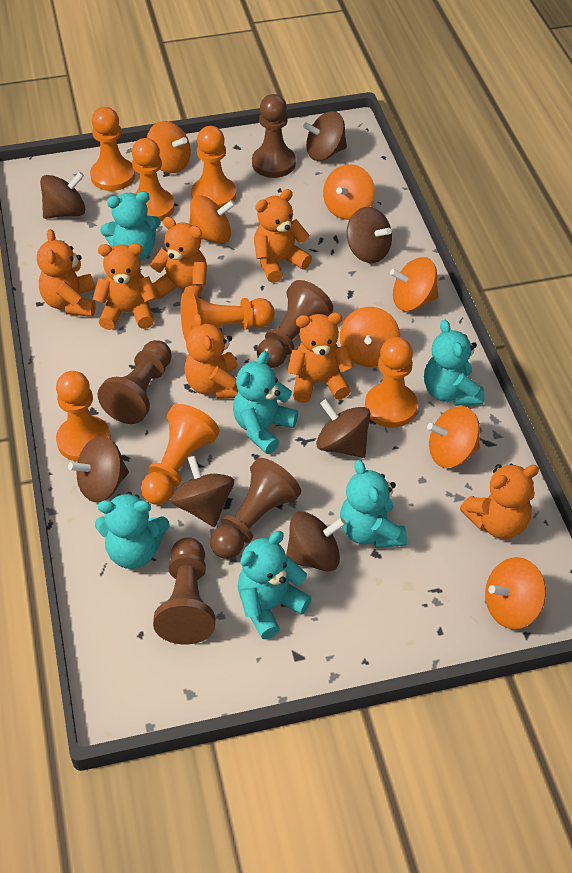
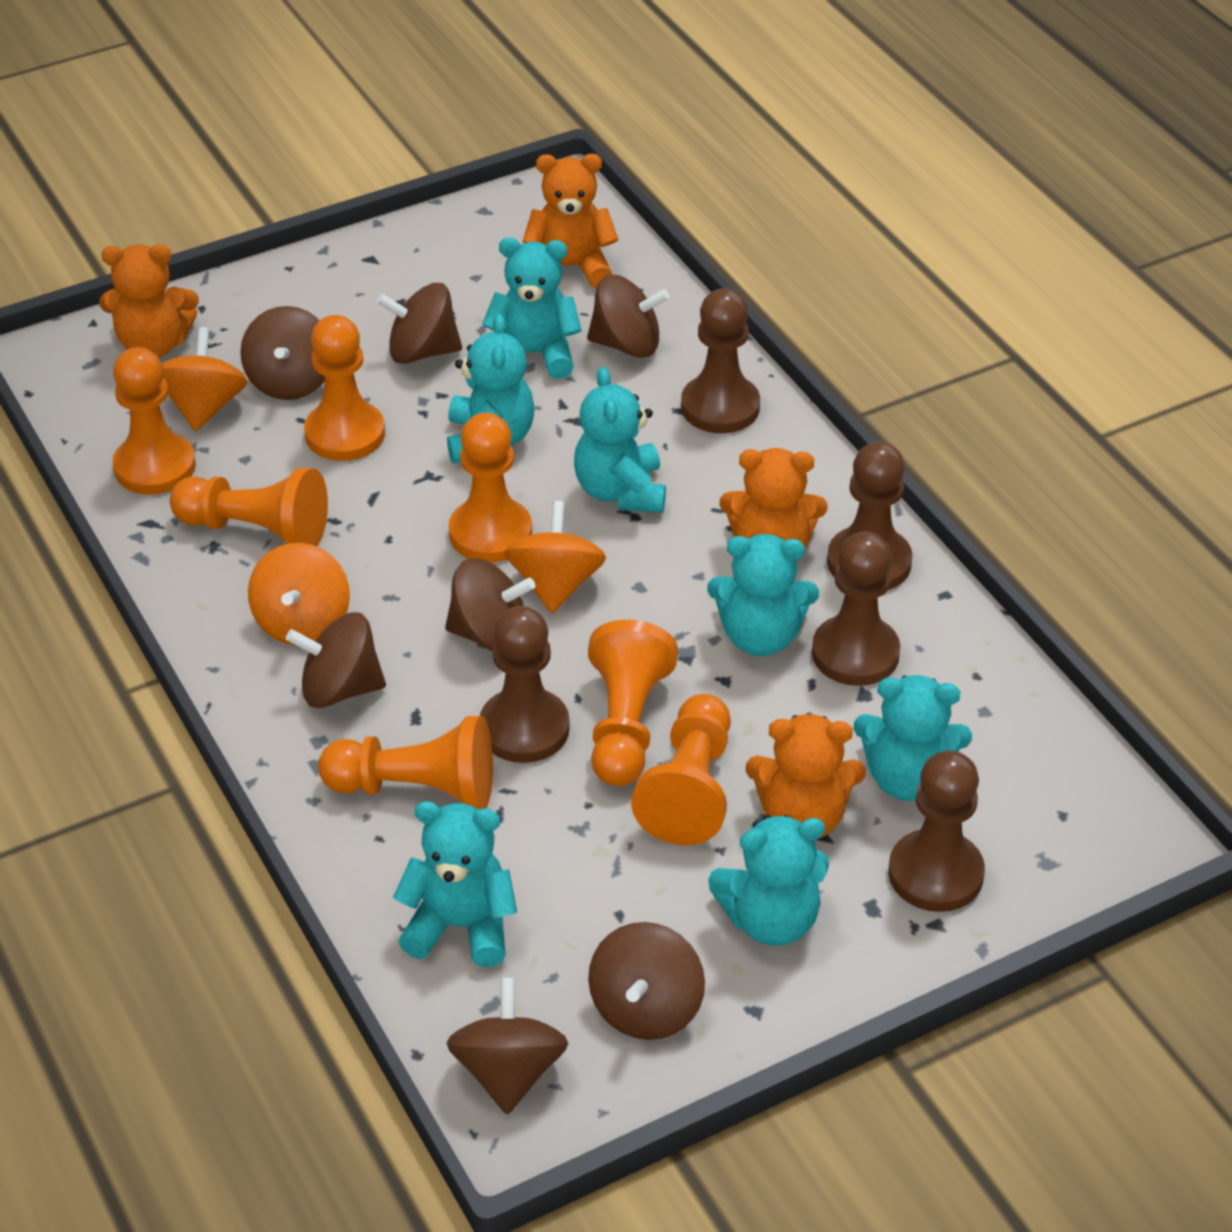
orange spinning top: [147,121,191,173] [189,195,235,244] [323,164,375,220] [340,307,400,367] [390,257,438,311] [427,406,480,468] [485,557,546,629] = 7 -> [162,327,248,431] [248,543,350,645] [505,501,606,613] = 3
orange teddy bear: [37,229,96,317] [93,243,157,330] [150,217,207,304] [184,313,239,399] [254,189,312,283] [287,312,354,403] [460,464,539,539] = 7 -> [99,244,199,357] [523,154,618,288] [719,448,828,549] [746,714,866,839] = 4
turquoise teddy bear: [95,492,169,569] [100,191,161,261] [233,351,298,454] [237,531,312,639] [340,460,407,548] [424,320,484,406] = 6 -> [393,801,517,967] [447,314,535,463] [482,238,582,379] [574,367,666,513] [707,534,819,656] [708,815,829,946] [853,675,972,801] = 7

